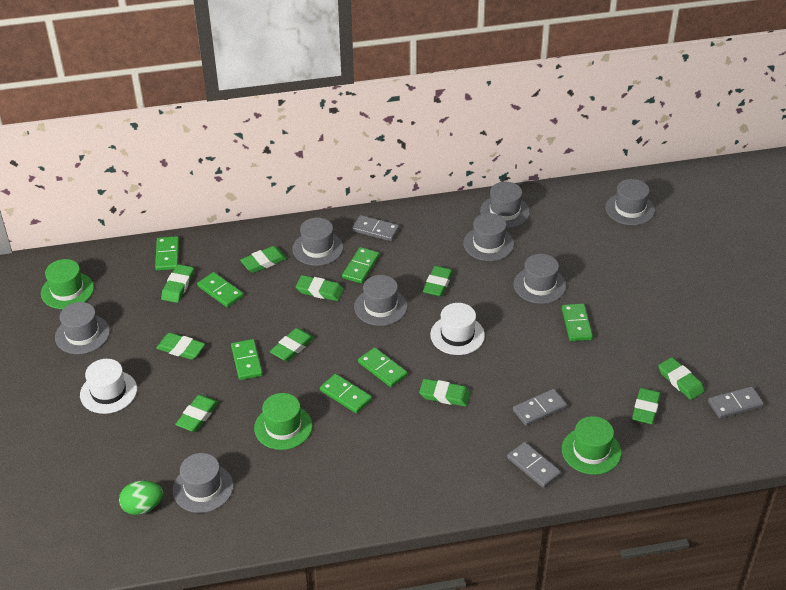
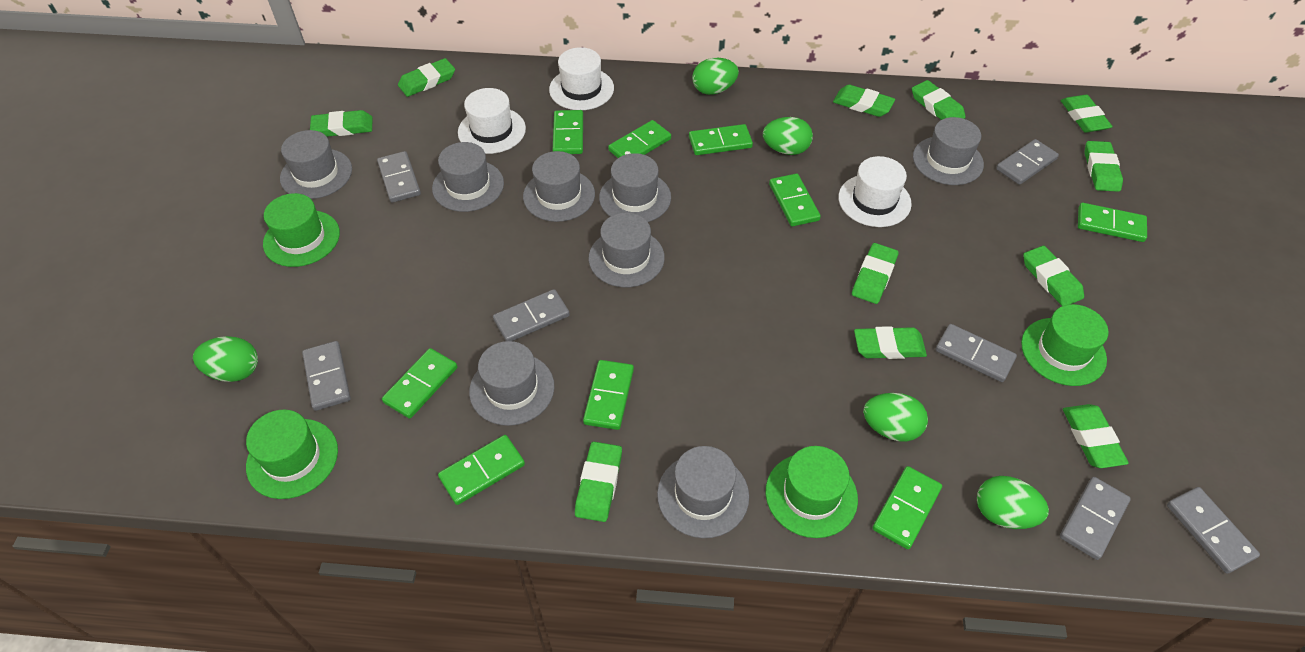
green domino: [155,236,179,271] [197,272,244,307] [231,339,263,380] [320,374,372,413] [342,247,380,284] [358,347,408,387] [562,304,593,341] = 7 -> [382,348,457,419] [438,435,525,505] [553,110,583,154] [583,360,634,430] [608,120,671,158] [689,124,753,155] [769,174,821,226] [873,466,942,549] [1078,203,1147,242] = 9
green egg: [119,481,163,515] = 1 -> [193,336,258,382] [692,58,739,95] [763,117,813,155] [863,393,928,442] [977,476,1049,529] = 5
green eraser: [156,333,205,360] [161,264,194,303] [175,395,219,432] [240,246,287,273] [270,328,314,361] [296,275,344,301] [419,379,471,407] [423,266,453,297] [632,388,661,424] [658,357,705,400] = 10 -> [310,110,373,137] [398,58,455,97] [575,442,622,522] [833,85,895,117] [852,243,899,304] [854,326,927,359] [912,80,966,120] [1023,245,1084,306] [1061,95,1113,133] [1063,404,1129,468] [1085,141,1123,192] = 11
green hat: [41,259,94,309] [254,393,312,450] [562,416,621,475] = 3 -> [246,410,338,499] [263,193,340,267] [766,446,858,538] [1021,304,1109,386] = 4
grey domino: [352,215,399,241] [507,442,561,488] [513,389,567,426] [708,387,764,419] = 4 -> [302,341,351,411] [377,151,421,203] [493,289,570,341] [935,324,1017,382] [996,139,1059,185] [1060,477,1131,560] [1167,487,1260,574] = 7
white hat: [80,359,137,414] [430,303,485,355] = 2 -> [458,88,526,154] [549,47,614,110] [838,156,912,227] = 3

